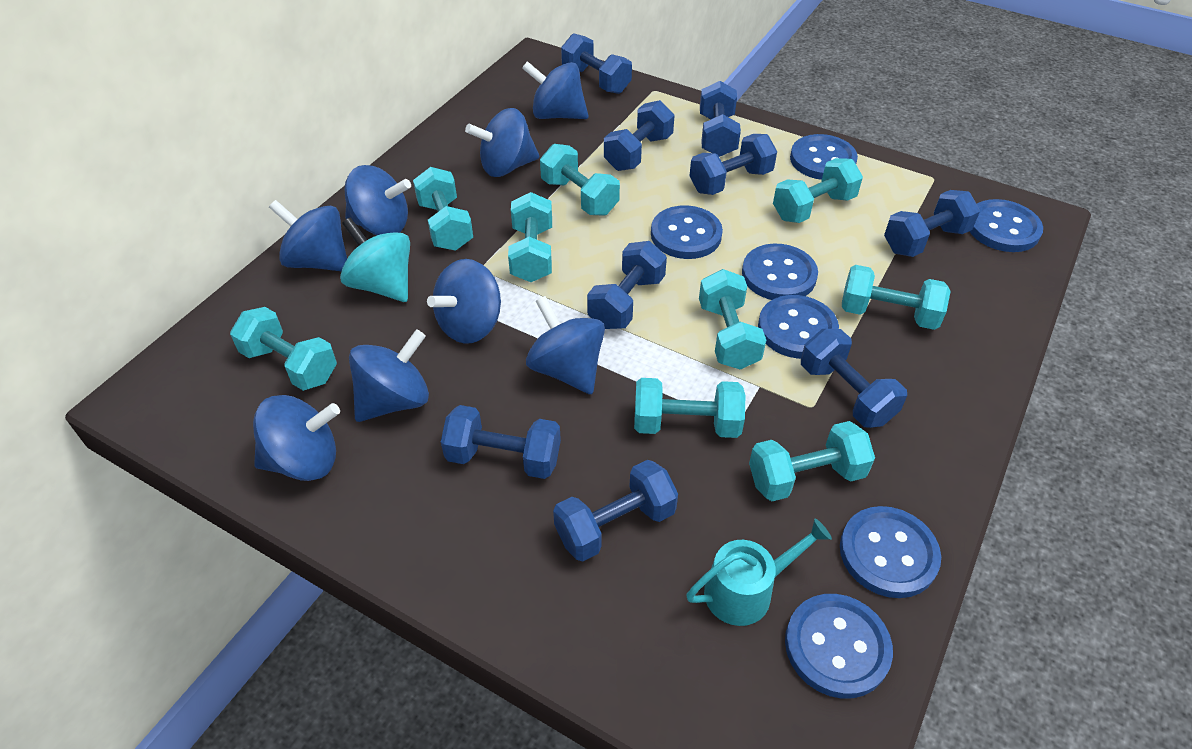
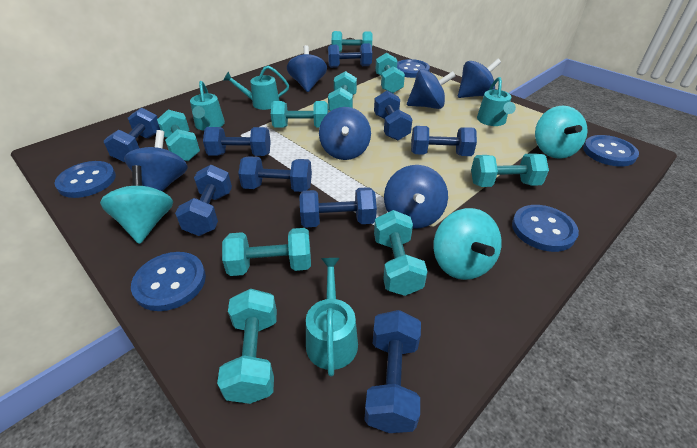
blue button: [651,205,723,259] [742,244,818,300] [758,295,839,359] [785,594,893,699] [790,134,858,180] [840,506,941,598] [970,199,1043,252] = 7 -> [54,161,116,198] [131,252,206,311] [397,59,430,78] [512,205,579,252] [583,135,639,167] = 5
blue spinning top: [253,395,340,481] [269,200,347,271] [345,165,411,235] [349,329,429,422] [427,259,501,344] [465,108,539,177] [522,61,589,119] [526,296,605,394] = 8 -> [124,130,188,191] [287,45,327,92] [319,107,371,160] [384,165,448,229] [407,69,456,109] [458,59,501,98] = 6
turquoise spinning top: [340,217,410,302] = 1 -> [100,165,173,244] [433,208,502,280] [535,106,588,159] = 3
turquoise watering can: [686,519,832,626] = 1 -> [190,81,225,131] [223,66,289,110] [306,258,358,377] [477,77,516,126] = 4

